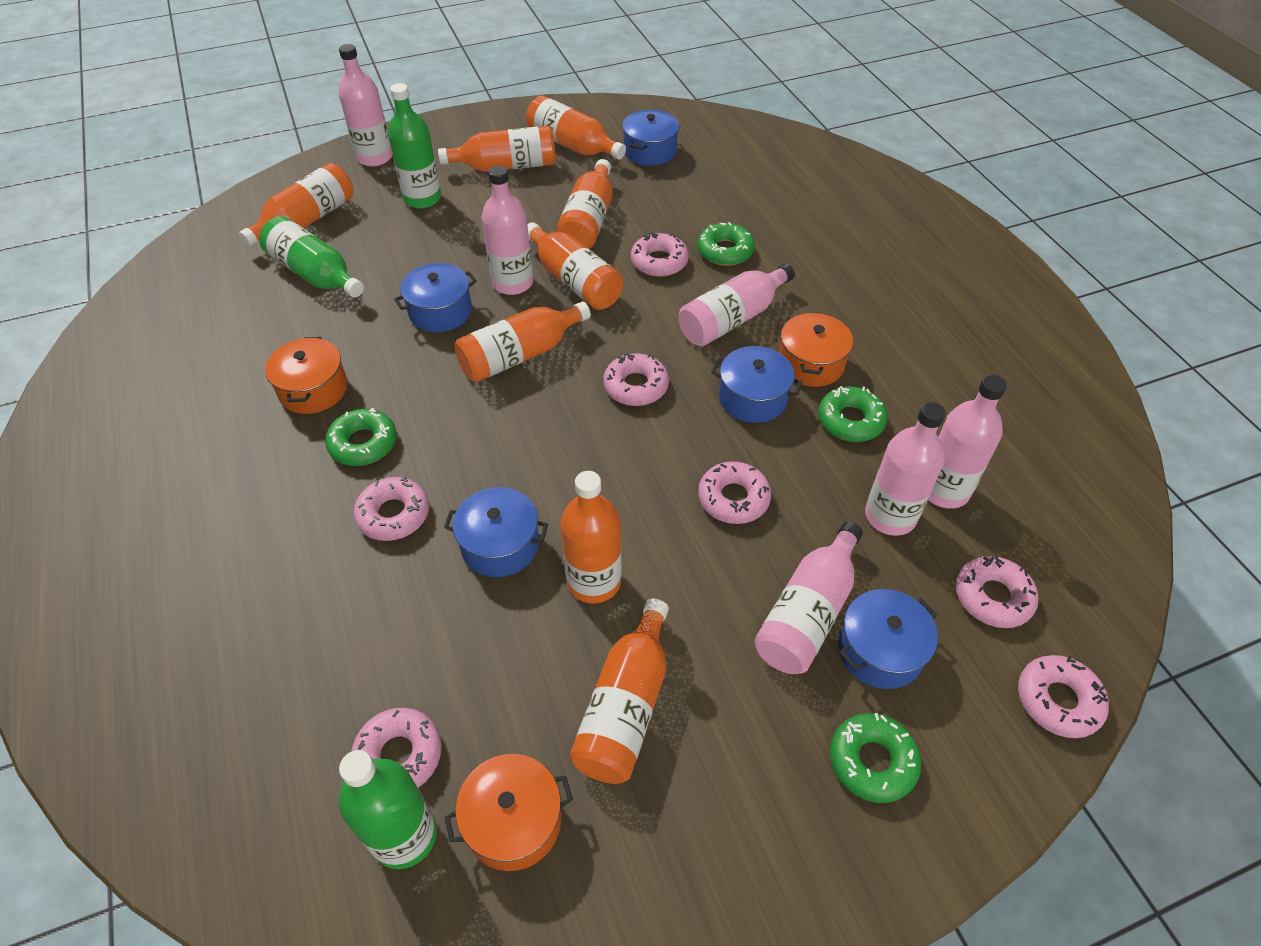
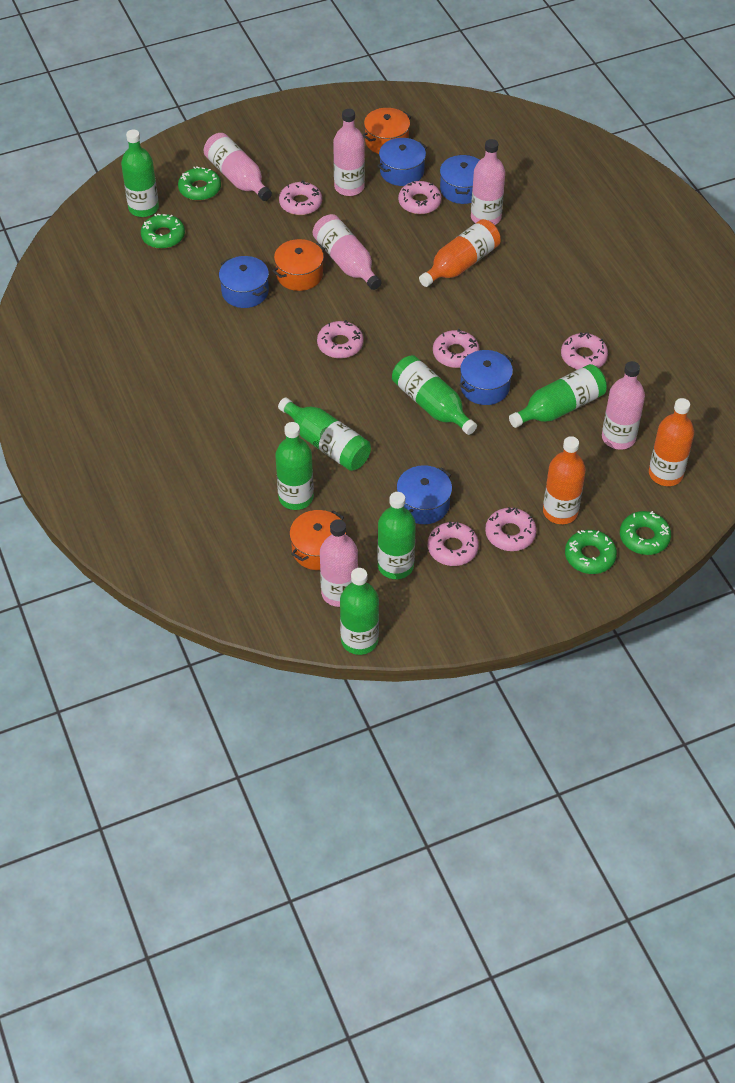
green bottle: [259,216,364,298] [339,750,437,869] [388,83,441,209] = 3 -> [121,130,159,217] [275,422,314,510] [278,397,371,471] [340,568,379,655] [377,492,416,579] [392,355,477,435] [509,364,607,428] = 7
orange bottle: [239,163,353,247] [438,126,556,172] [454,301,591,382] [526,95,626,160] [527,222,623,310] [556,159,613,249] [560,471,622,604] [570,598,669,784] = 8 -> [419,219,501,287] [543,436,586,524] [649,398,694,486] = 3

